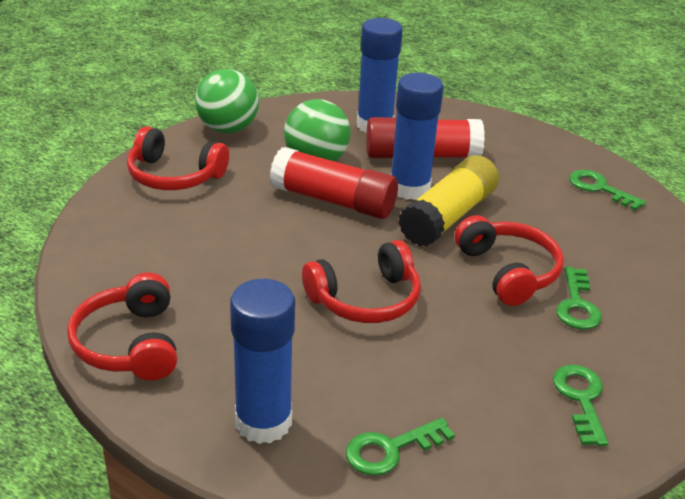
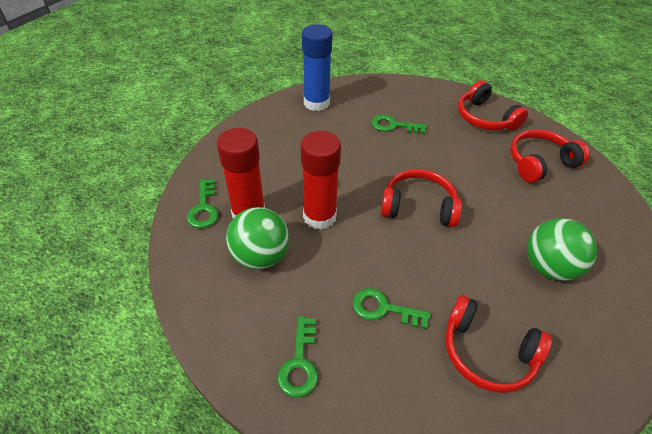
blue glue stick: [230,279,295,444] [357,18,403,133] [391,73,444,200] = 3 -> [302,24,333,111] = 1
yellow glue stick: [398,155,499,246] = 1 -> none = 0

